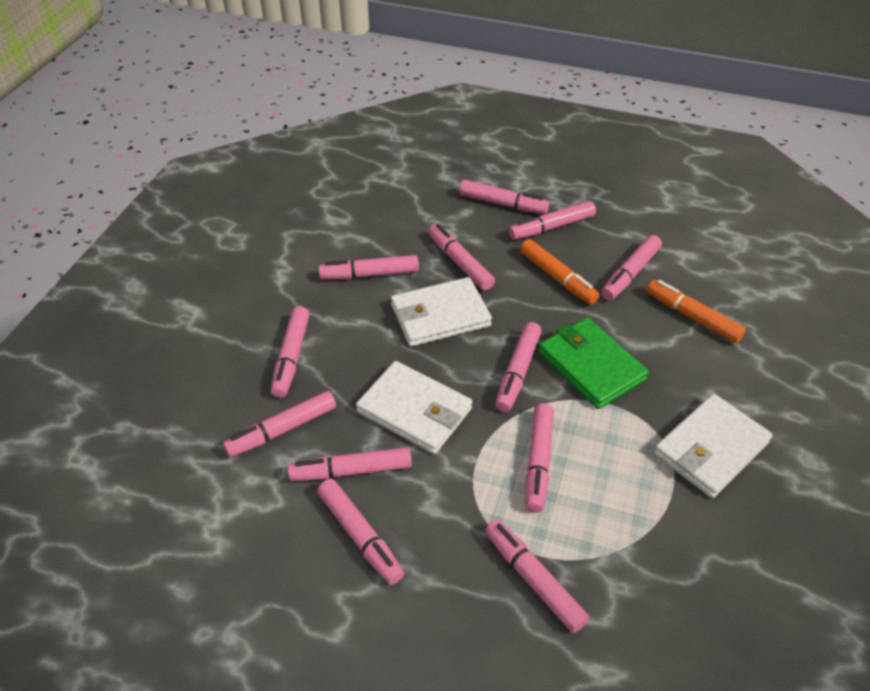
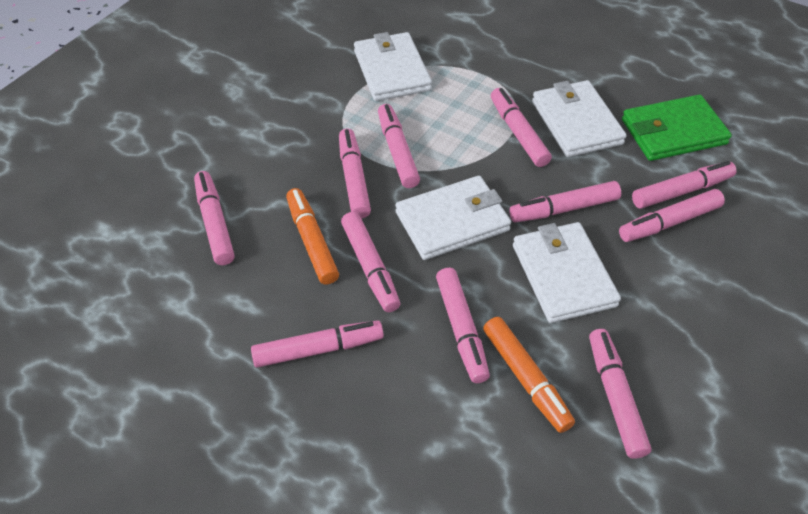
pink marker: [223,391,336,457] [271,307,310,398] [288,447,412,481] [317,479,404,585] [319,255,419,279] [429,224,495,291] [459,180,549,214] [485,519,589,633] [495,322,542,412] [509,201,596,240] [525,403,554,513] [601,235,662,300] = 12 -> [194,171,235,265] [251,320,384,368] [339,129,371,219] [341,212,400,312] [378,104,420,188] [436,268,490,383] [491,88,552,167] [509,181,621,222] [589,329,651,459] [619,189,725,242] [632,161,737,209] = 11
white wallet: [356,361,472,454] [391,277,492,347] [654,394,773,498] = 3 -> [354,32,432,101] [396,176,511,260] [513,222,621,323] [532,80,627,157] = 4

